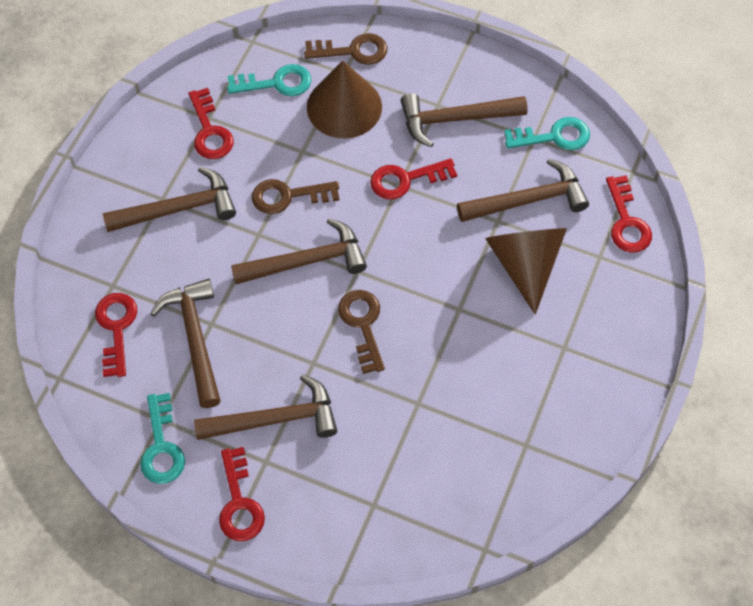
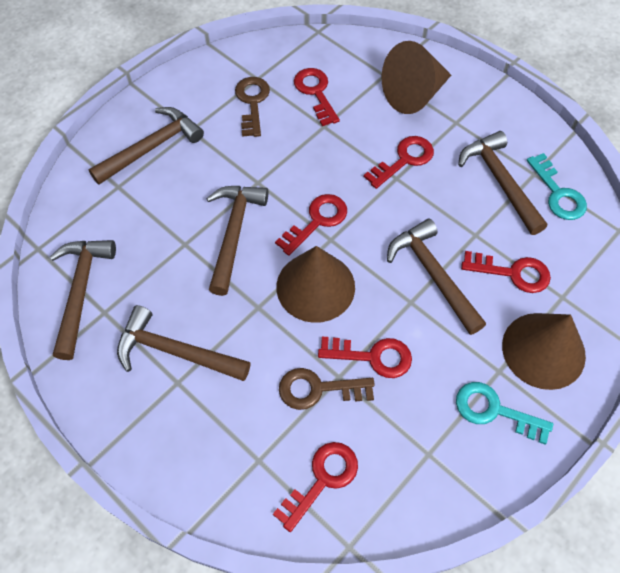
brown cone: [307,61,382,139] [485,228,567,315] = 2 -> [276,246,355,323] [382,41,451,114] [502,313,586,390] = 3
brown key: [252,179,339,214] [304,33,387,65] [338,290,385,374] = 3 -> [235,77,270,137] [279,368,375,410] = 2
red key: [95,293,137,377] [189,88,234,159] [219,447,265,541] [370,158,457,199] [606,175,652,253] = 5 -> [273,442,358,532] [275,194,347,256] [294,68,340,126] [318,337,412,378] [364,136,434,189] [461,251,551,293] = 6
turquoise key: [140,393,185,484] [227,64,311,96] [504,117,590,150] = 3 -> [456,382,553,445] [527,153,587,220] = 2

